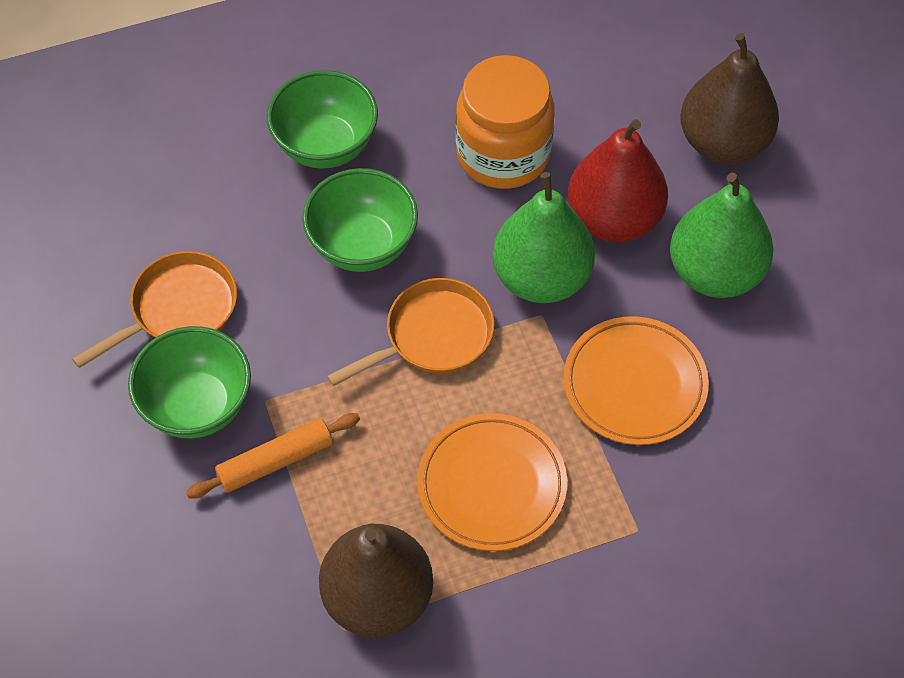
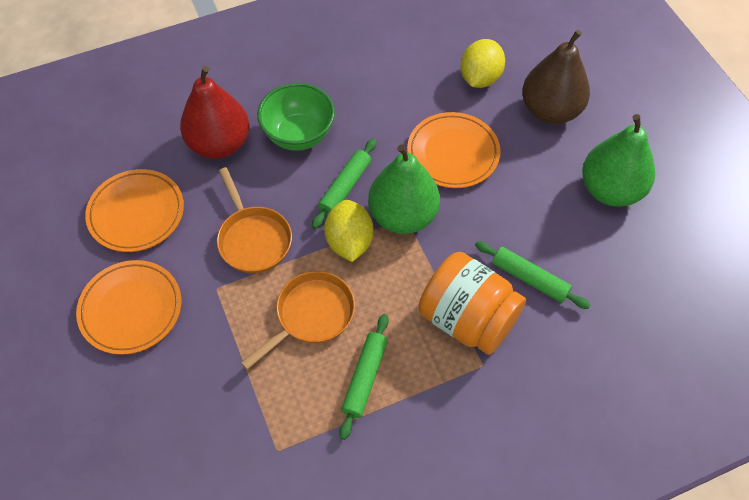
brown pear: [319,524,433,637] [680,33,779,164] = 2 -> [522,30,590,124] = 1
green bowl: [128,326,251,438] [267,70,378,169] [302,168,418,272] = 3 -> [257,83,335,151] = 1
green rolling pin: none = 0 -> [312,139,376,229] [339,314,389,440] [475,241,590,309] = 3
orange plate: [417,413,567,551] [563,316,709,445] = 2 -> [76,260,182,355] [85,169,184,252] [407,112,501,188] = 3
orange rolling pin: [186,413,360,499] = 1 -> none = 0
yellow lemon: none = 0 -> [324,200,374,262] [461,39,505,88] = 2

